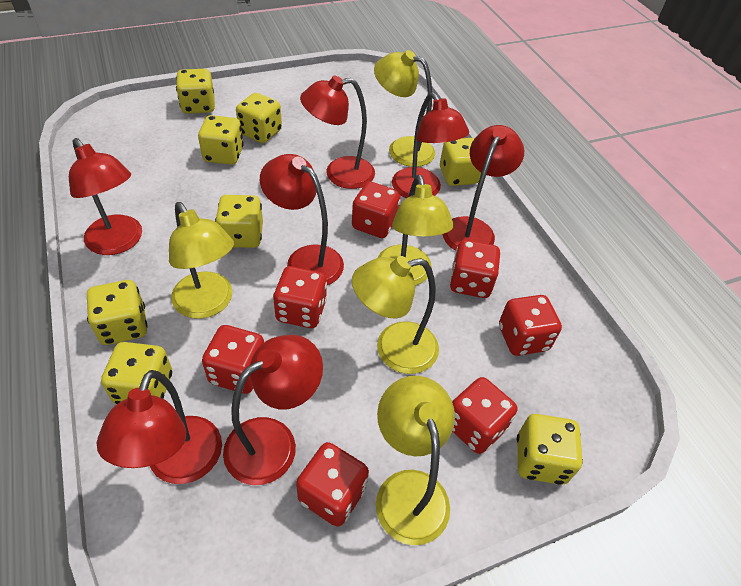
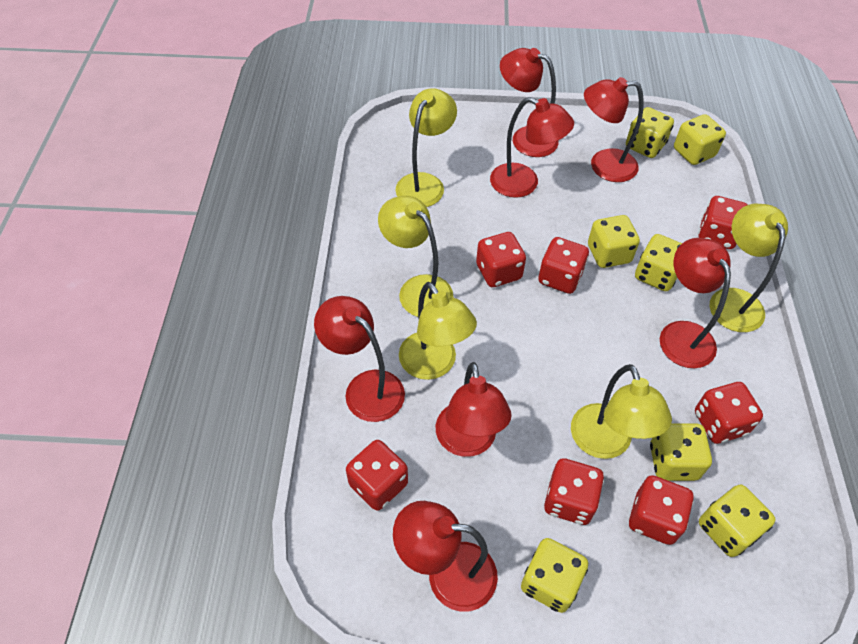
yellow dice: [87,280,148,345] [101,342,172,404] [176,69,215,114] [198,115,244,165] [215,195,263,248] [236,93,282,143] [440,138,481,186] [517,414,583,485] = 8 -> [521,538,588,613] [588,215,640,268] [626,107,674,158] [635,234,682,291] [650,423,712,481] [674,114,726,165] [699,484,776,557] = 7

